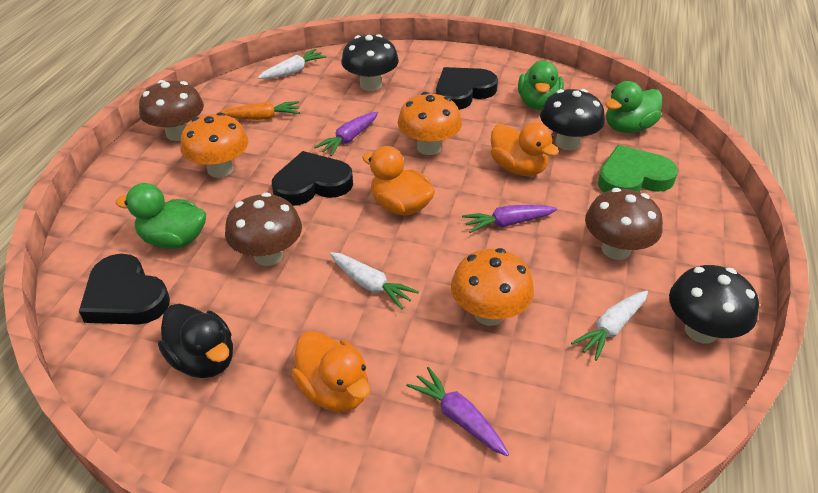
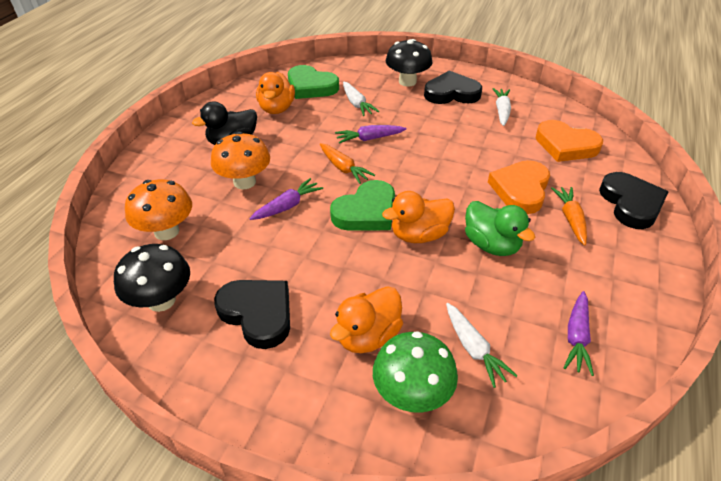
black mushroom: [341,34,399,91] [540,89,605,150] [669,265,759,343] = 3 -> [114,244,190,312] [386,39,433,87] = 2
brown mushroom: [139,80,204,141] [225,193,302,266] [585,188,663,260] = 3 -> none = 0
green duck: [115,183,206,249] [518,60,564,110] [605,81,662,133] = 3 -> [465,201,535,256] = 1
green heart: [598,145,678,192] = 1 -> [288,65,339,99] [330,180,395,231] = 2
green mushroom: none = 0 -> [373,331,458,412] = 1
orange carrot: [218,101,300,120] = 1 -> [320,143,375,184] [551,187,587,246] = 2
orange heart: none = 0 -> [488,160,550,214] [536,120,603,162] = 2
orange mushroom: [181,112,248,178] [398,92,462,155] [451,248,534,326] = 3 -> [125,179,192,240] [211,132,270,189] = 2

